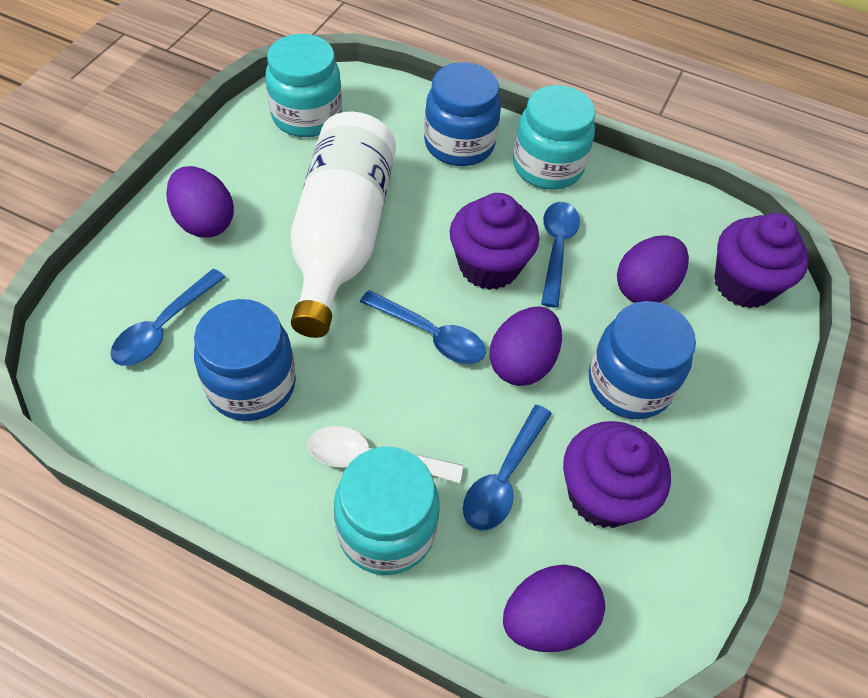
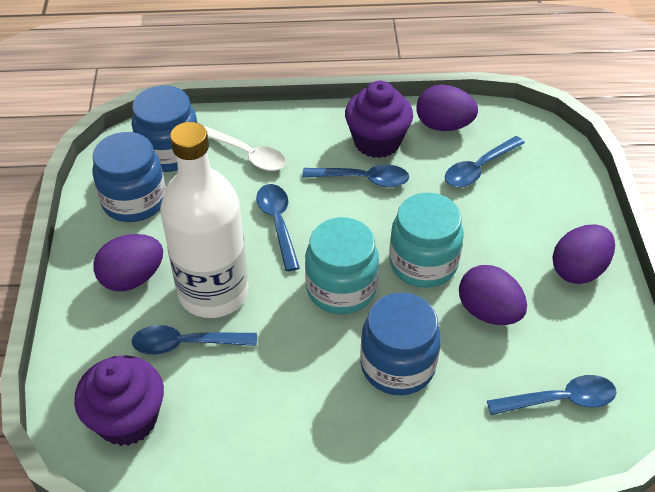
blue spoon: [110,269,225,366] [360,290,486,364] [463,405,552,531] [541,202,580,308] = 4 -> [132,325,257,355] [256,184,300,272] [302,165,409,187] [445,136,525,187] [487,375,616,415] = 5
purple cupcake: [450,193,539,290] [563,421,671,528] [714,213,809,308] = 3 -> [74,355,164,446] [345,81,413,158] = 2
turquoise jar: [265,34,342,137] [334,447,440,575] [513,85,595,190] = 3 -> [305,217,379,314] [389,193,464,288] = 2

